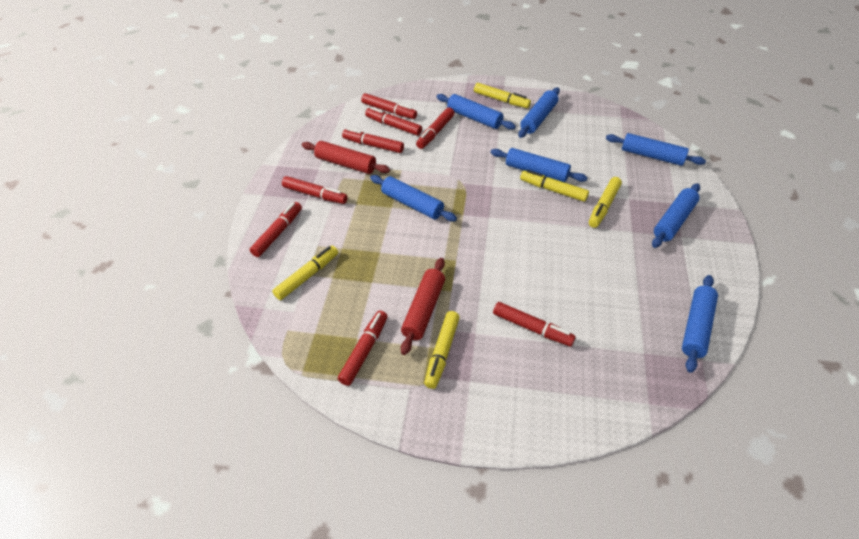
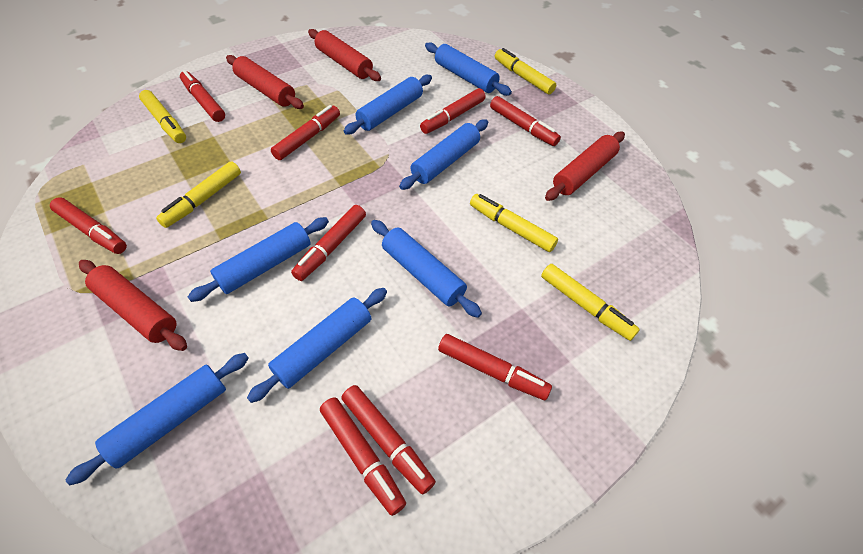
red marker: [250,202,302,257] [282,176,348,204] [338,311,388,386] [342,128,404,153] [361,93,417,119] [365,107,422,136] [416,107,455,149] [493,302,576,346] = 8 -> [50,197,127,254] [180,70,225,122] [271,105,340,160] [291,205,366,281] [320,397,406,516] [341,385,436,495] [420,88,486,134] [438,334,552,400] [490,96,561,146] = 9
red rolling pin: [302,141,390,174] [401,258,445,355] = 2 -> [79,260,187,351] [226,55,304,109] [308,29,381,81] [545,132,625,201] = 4

